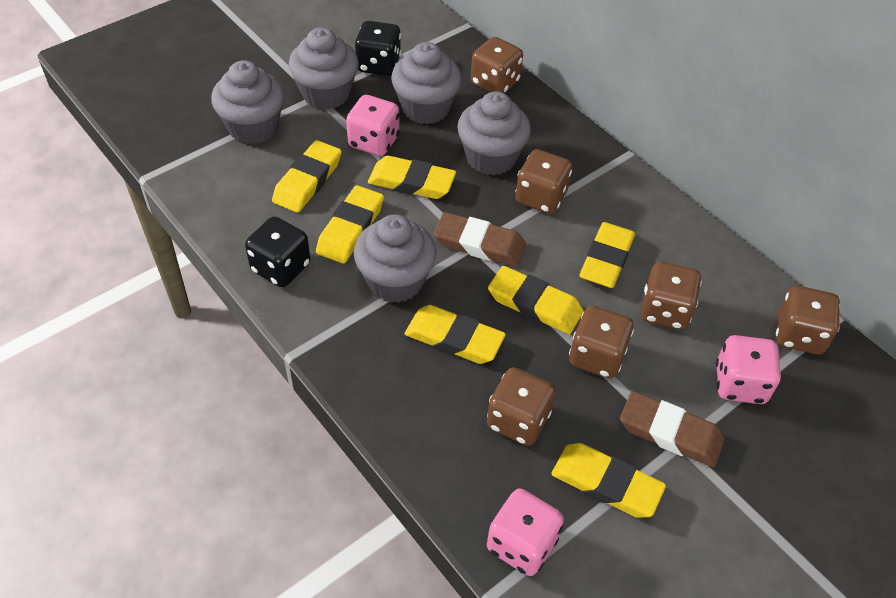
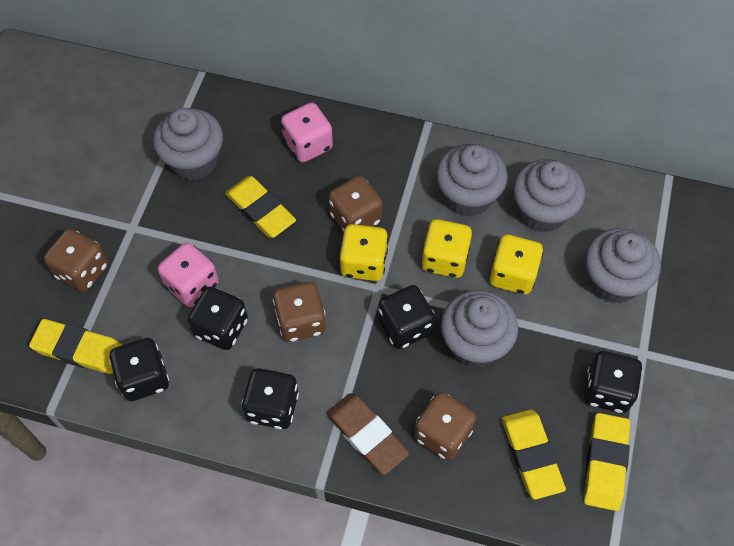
black dice: [245,217,310,287] [355,21,401,76] = 2 -> [109,338,169,401] [188,287,248,350] [242,368,299,429] [378,285,435,349] [584,351,643,413] = 5
brown dice: [471,37,523,93] [487,367,555,446] [515,149,572,214] [569,305,634,378] [640,261,702,330] [776,286,840,355] = 6 -> [44,229,108,292] [273,282,326,342] [329,176,383,231] [414,392,476,460] = 4
brown eraser: [434,212,526,267] [620,391,725,467] = 2 -> [326,393,409,475] = 1
pink dice: [346,95,400,156] [487,489,564,576] [716,335,782,404] = 3 -> [158,242,219,307] [281,102,333,162] = 2
yellow dice: none = 0 -> [340,224,388,281] [421,219,472,278] [489,235,543,295] = 3
yellow eraser: [272,140,342,213] [316,185,384,264] [368,156,456,199] [405,305,506,364] [488,266,583,334] [551,443,666,518] [579,222,635,288] = 7 -> [29,319,123,374] [225,176,296,238] [502,410,566,499] [584,413,630,511] = 4

